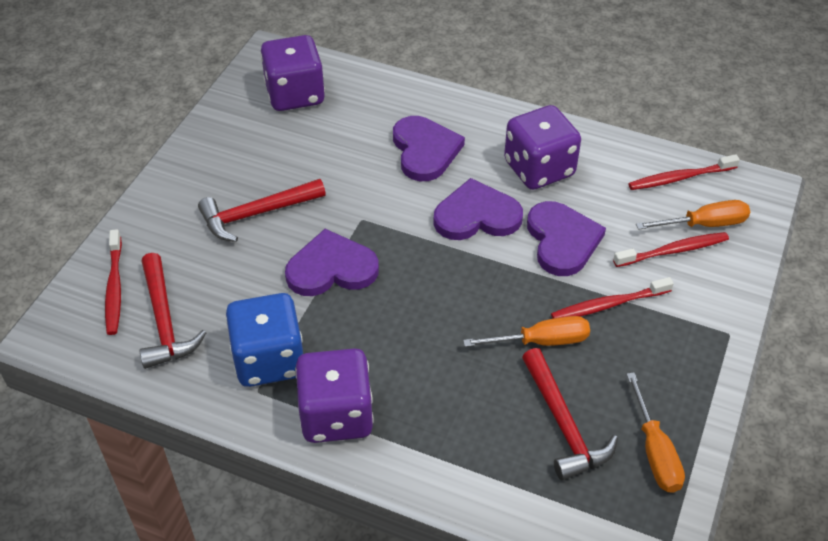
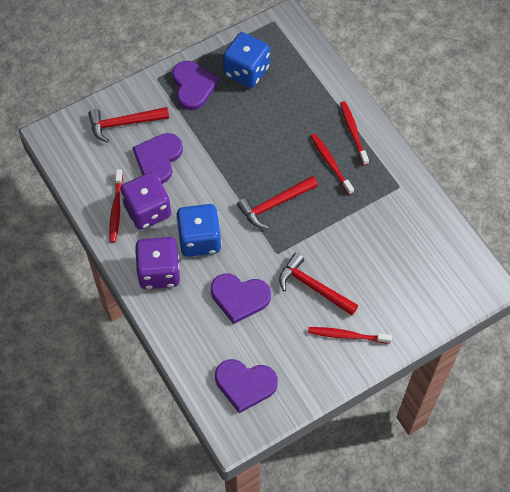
blue dice: [225,293,303,387] = 1 -> [176,204,222,257] [223,32,270,88] = 2
orange screwdriver: [463,316,590,347] [626,372,685,493] [636,200,750,230] = 3 -> none = 0
purple dice: [260,35,325,111] [295,348,374,443] [504,105,581,190] = 3 -> [120,172,171,230] [135,237,180,289] = 2

